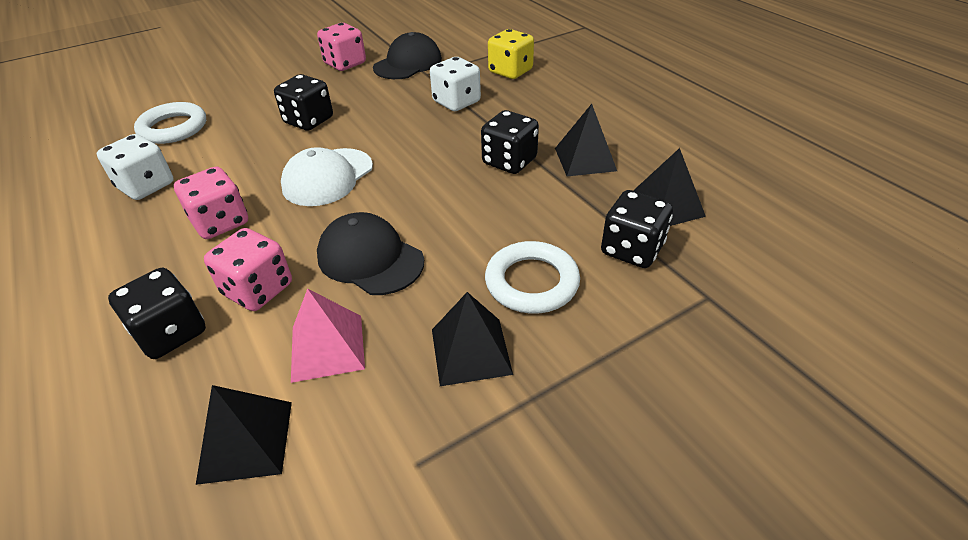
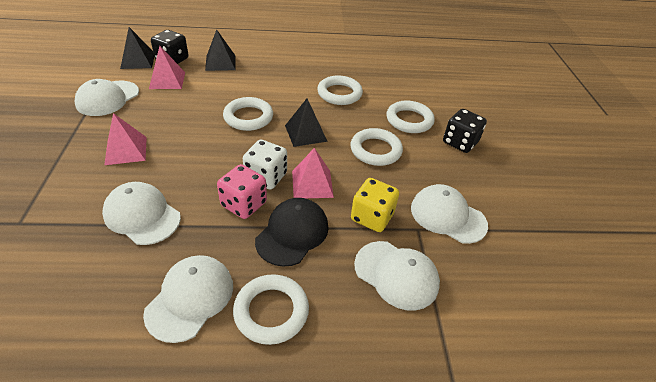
black cap: [317,212,424,295] [373,32,442,79] = 2 -> [255,198,329,267] = 1
black dice: [108,268,206,359] [274,74,333,131] [481,110,539,174] [601,190,673,268] = 4 -> [151,30,188,64] [443,109,487,153] = 2
black pyramid: [196,385,292,485] [432,292,513,386] [555,104,617,177] [633,148,706,226] = 4 -> [120,27,154,69] [205,29,236,71] [285,99,328,147] = 3
pink dice: [174,167,248,239] [204,228,292,311] [317,23,366,71] = 3 -> [217,164,267,219] = 1
pink pyramid: [291,289,365,383] = 1 -> [104,113,147,165] [149,46,185,89] [292,148,334,198] = 3
white cap: [281,147,373,206] = 1 -> [75,79,139,116] [102,182,181,245] [143,255,233,343] [354,241,440,311] [411,184,488,244] = 5
white dice: [97,134,174,200] [430,57,481,111] = 2 -> [243,140,287,190] = 1
white ring: [134,102,206,144] [485,241,580,314] = 2 -> [223,97,273,131] [233,274,309,345] [317,75,363,105] [351,128,403,166] [386,100,435,133] = 5

